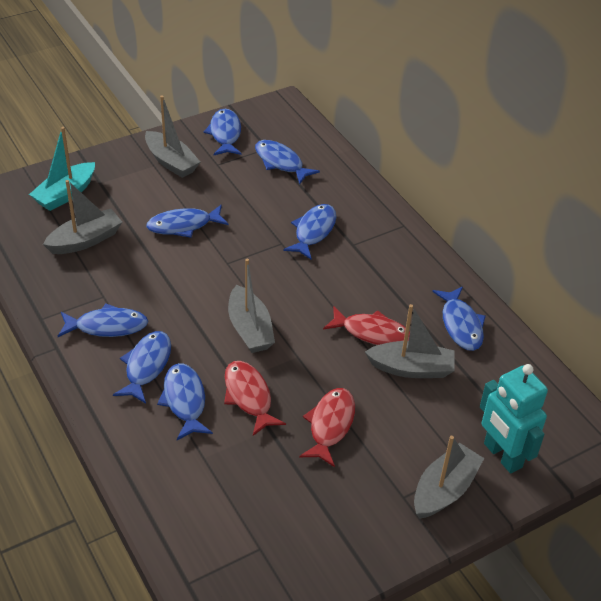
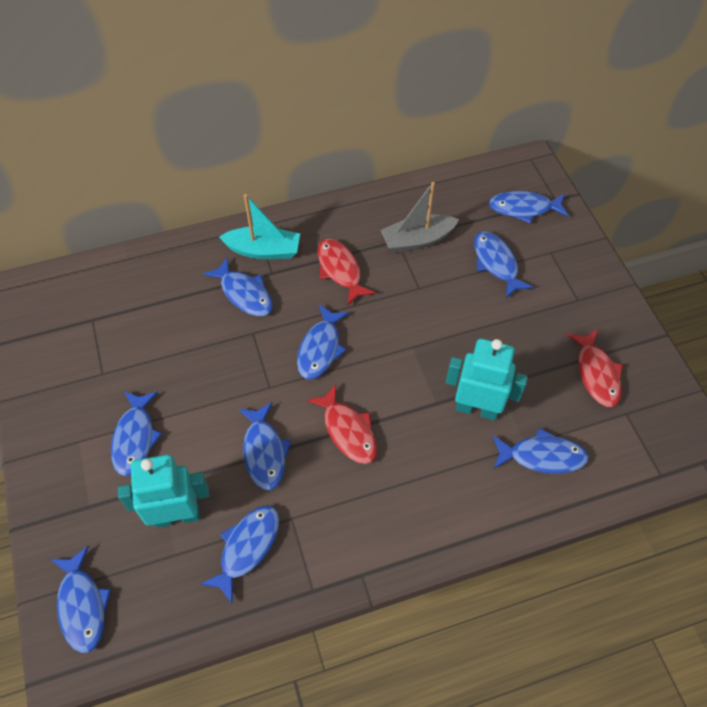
blue fish: [58,304,148,337] [113,331,171,404] [146,205,229,238] [157,363,213,440] [204,109,242,155] [255,140,320,185] [283,204,337,260] [432,287,486,351] = 8 -> [51,546,111,653] [111,391,162,476] [200,505,279,603] [203,257,273,316] [238,402,291,490] [297,305,349,379] [474,231,533,298] [489,191,569,223] [493,428,589,474] = 9
grey boat: [43,180,122,254] [145,95,200,178] [228,258,275,353] [365,304,455,378] [414,436,484,519] = 5 -> [381,182,459,253] = 1
turquoise robot: [480,364,548,474] = 1 -> [118,455,210,528] [446,339,528,420] = 2

